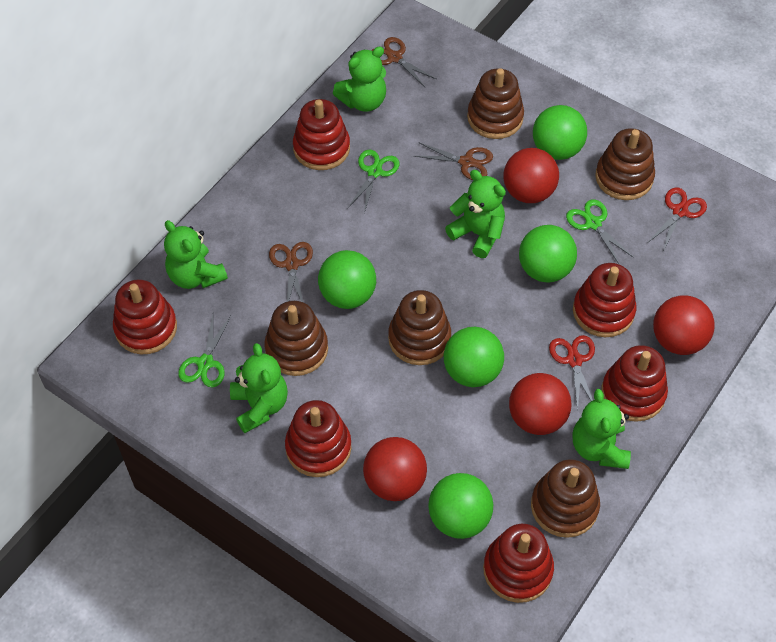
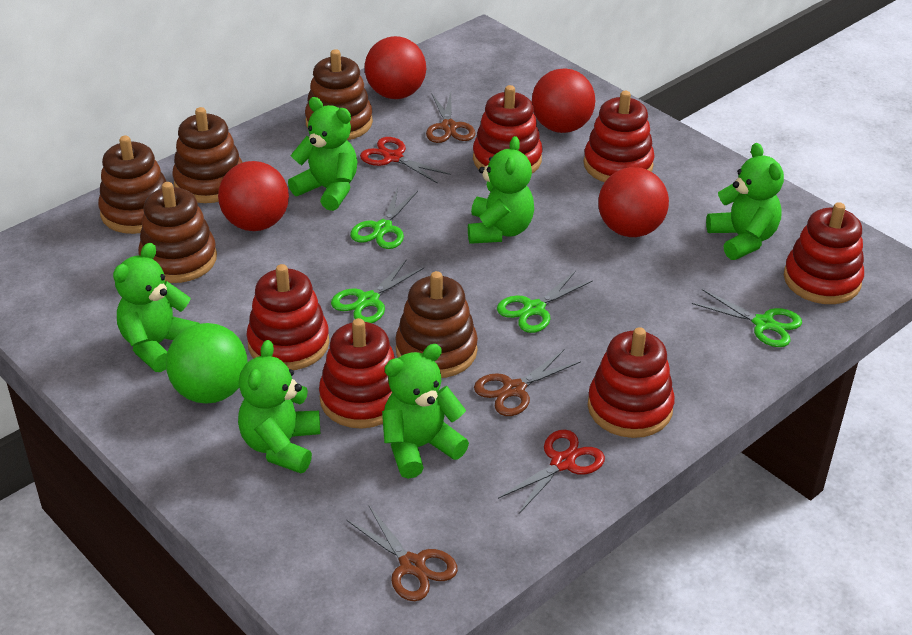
green ball: [318,250,376,309] [428,473,493,539] [444,327,504,387] [519,225,577,282] [533,105,587,160] = 5 -> [166,323,248,404] = 1
green scissors: [178,315,231,387] [348,149,400,213] [566,199,634,264] = 3 -> [331,259,424,323] [350,188,418,249] [497,271,593,333] [692,289,802,347] = 4
green teddy bear: [164,220,228,289] [230,343,288,433] [333,46,386,112] [445,170,506,258] [573,389,631,469] = 5 -> [113,243,200,372] [238,340,320,473] [288,97,357,211] [382,344,469,479] [468,136,534,244] [706,143,784,260] = 6

